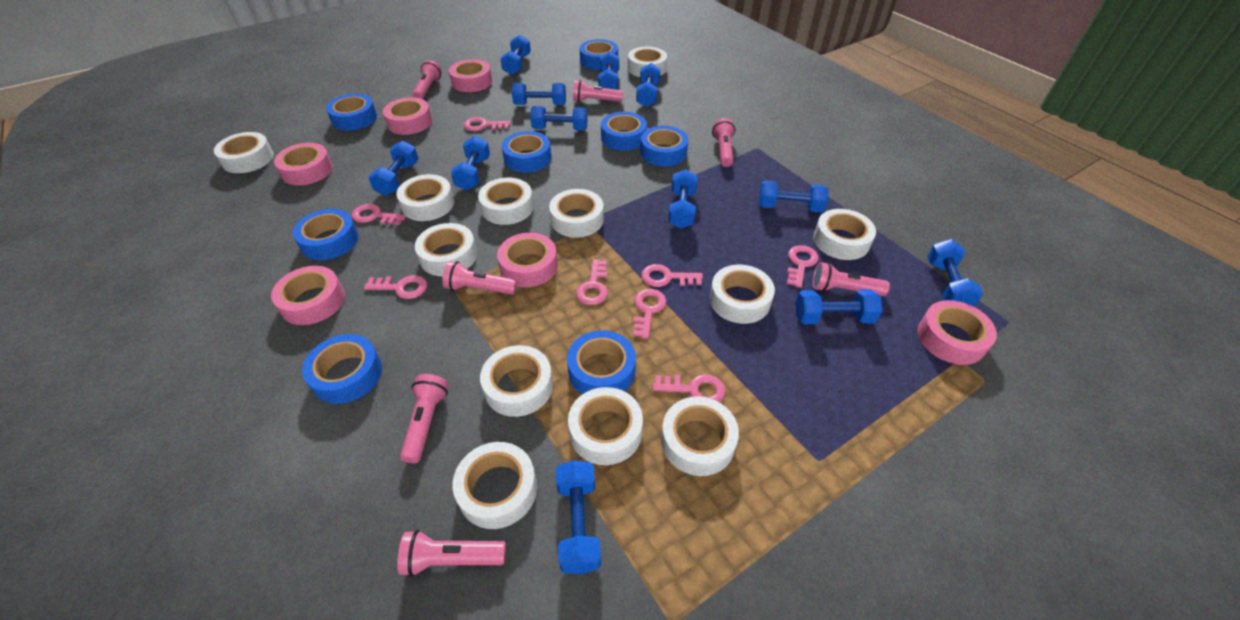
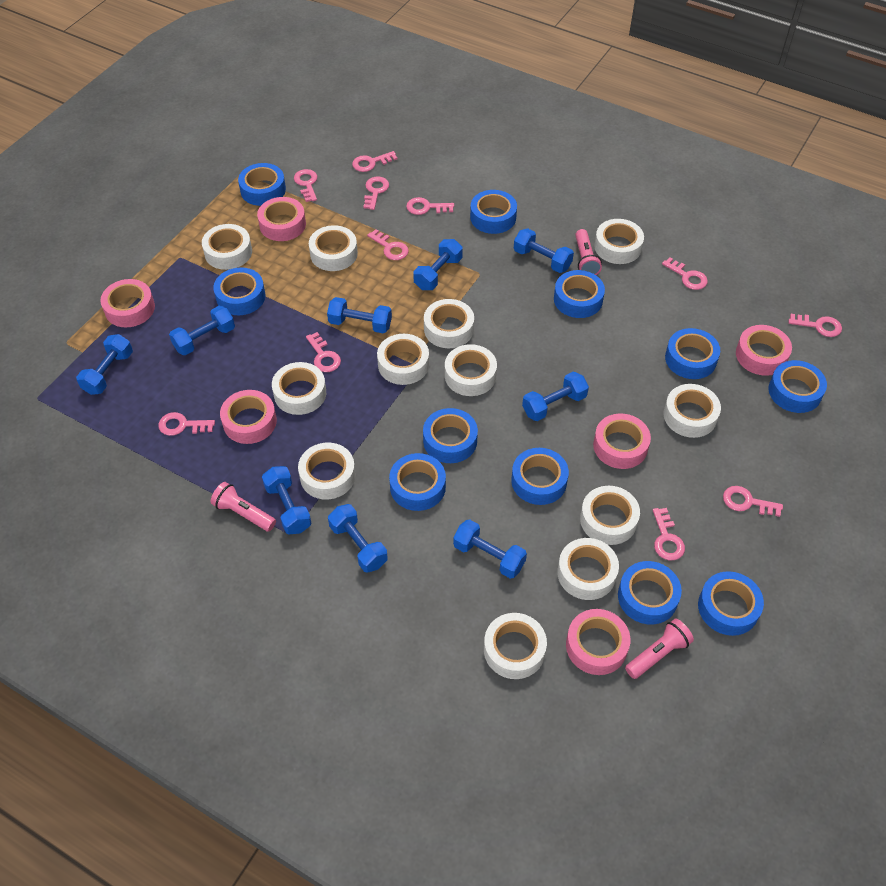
blue dumbbell: [369,141,418,196] [451,136,490,190] [501,35,531,75] [512,83,566,105] [530,106,588,130] [556,460,601,574] [598,51,619,90] [636,63,661,107] [668,169,698,229] [758,181,829,213] [795,289,883,324] [927,239,983,307] = 12 -> [76,334,133,395] [169,306,235,355] [262,466,311,534] [327,297,392,334] [328,504,388,573] [413,239,463,290] [453,519,527,579] [514,228,574,273] [522,372,589,421] = 9
blue tape: [293,209,359,260] [302,334,382,404] [326,94,377,131] [502,131,551,173] [567,330,636,394] [579,39,618,70] [601,112,647,151] [640,126,688,167] = 8 -> [213,268,265,315] [238,163,286,206] [389,453,446,511] [423,408,478,463] [470,190,517,234] [511,448,569,505] [554,270,605,318] [618,561,682,625] [665,328,720,379] [698,571,764,636] [769,360,827,413] = 11
pink flashlight: [397,530,506,577] [400,374,449,463] [412,60,442,99] [442,261,517,295] [573,80,623,102] [712,118,735,167] [812,262,890,296] = 7 -> [211,482,276,531] [575,229,602,275] [625,618,694,679] = 3
pink key: [352,204,406,225] [364,275,427,299] [464,117,511,131] [576,259,608,305] [633,289,666,339] [641,264,703,287] [653,374,725,402] [787,245,819,288] = 8 -> [158,412,215,436] [294,169,317,202] [306,332,341,372] [352,151,397,172] [363,177,389,210] [367,229,409,260] [406,197,454,215] [653,508,685,560] [662,257,708,290] [723,486,783,517] [789,314,842,337] = 11

